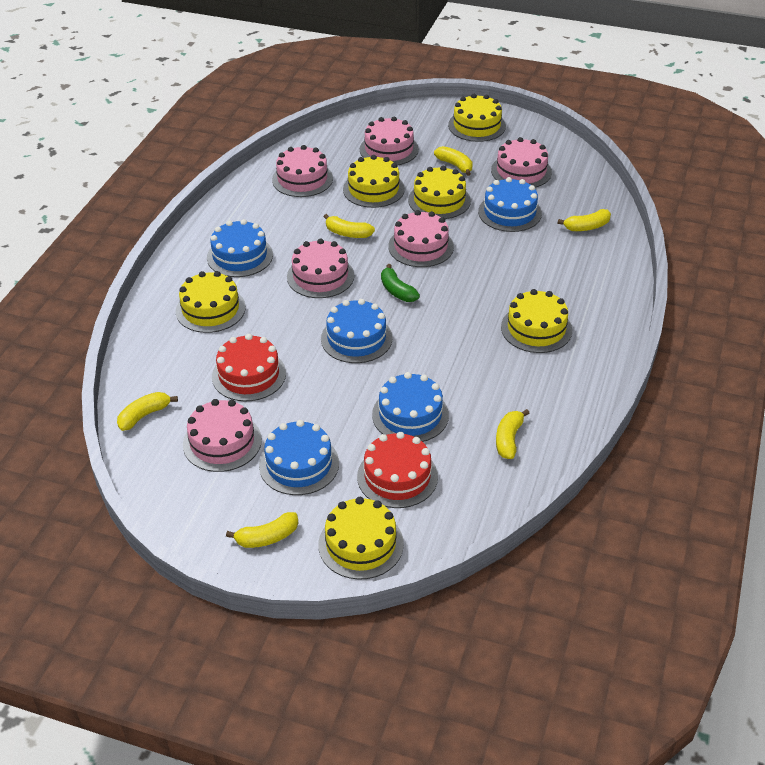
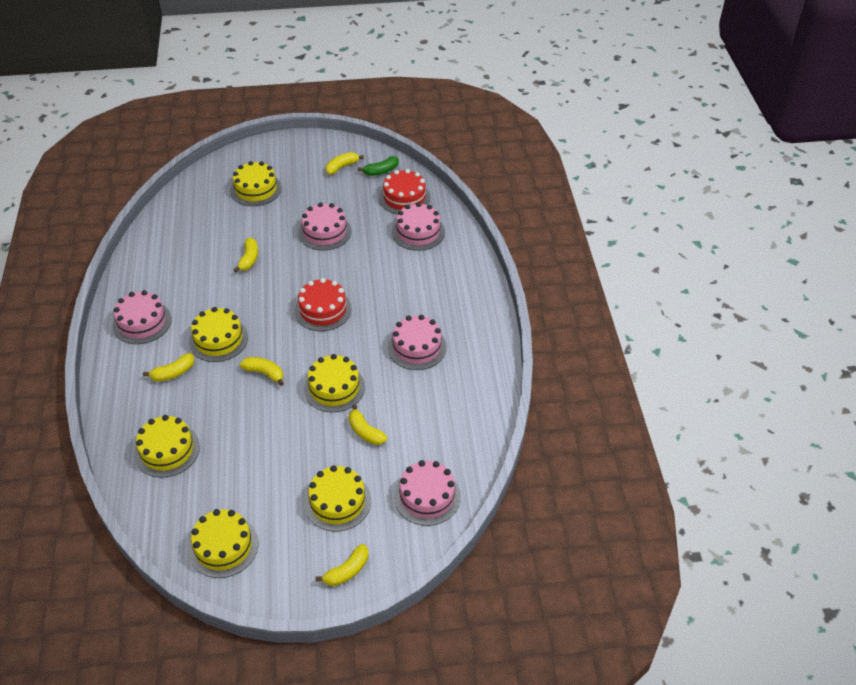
blue cake: [207,219,273,277] [259,420,339,495] [321,299,392,363] [372,372,449,442] [478,177,542,232] = 5 -> none = 0
pink cake: [183,399,262,472] [272,145,333,197] [287,238,354,298] [360,117,419,166] [388,210,454,267] [491,137,552,188] = 6 -> [113,290,172,344] [298,202,351,250] [388,315,447,370] [392,202,445,251] [394,460,461,526] = 5

